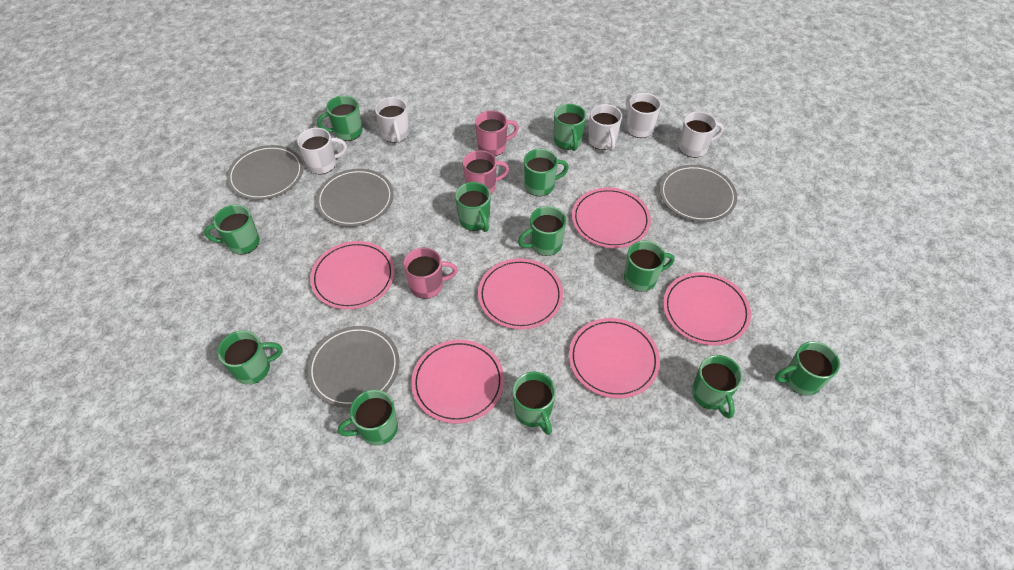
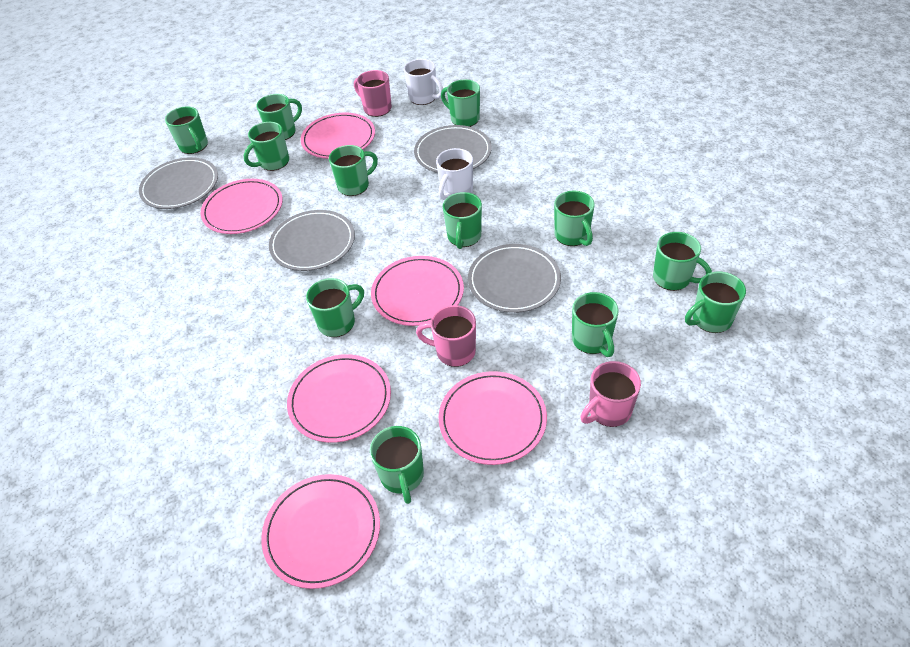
white mug: [297,128,347,175] [375,97,409,143] [588,104,622,151] [626,93,661,138] [679,111,724,158] = 5 -> [404,59,443,105] [436,148,473,200] = 2

